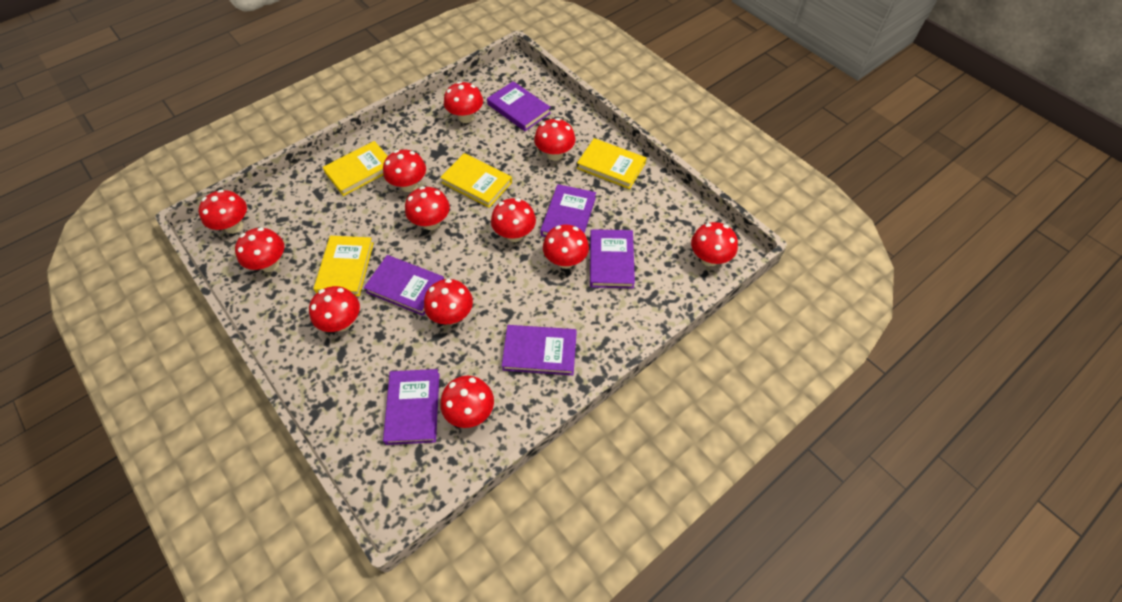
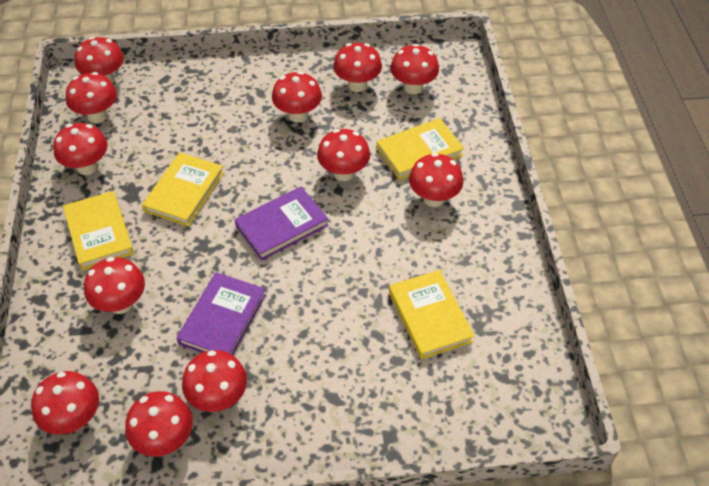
purple book: [364,255,444,316] [383,369,440,445] [487,81,551,131] [502,325,577,375] [540,184,596,237] [590,229,635,288] = 6 -> [177,272,266,355] [235,187,329,260] = 2

